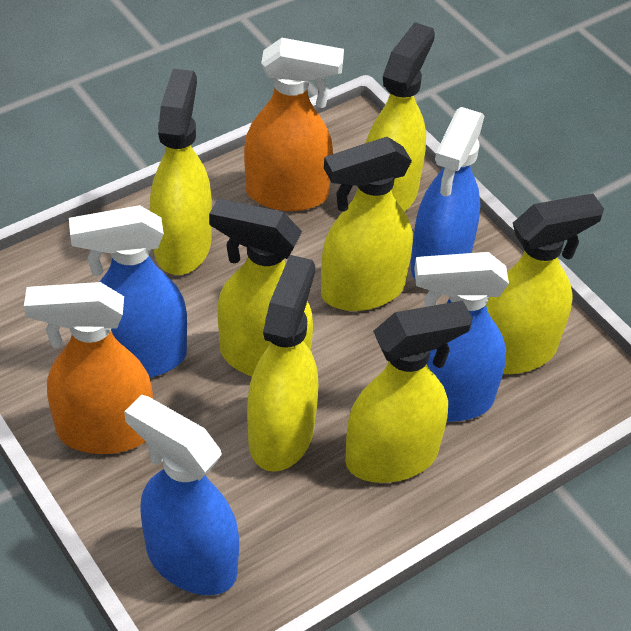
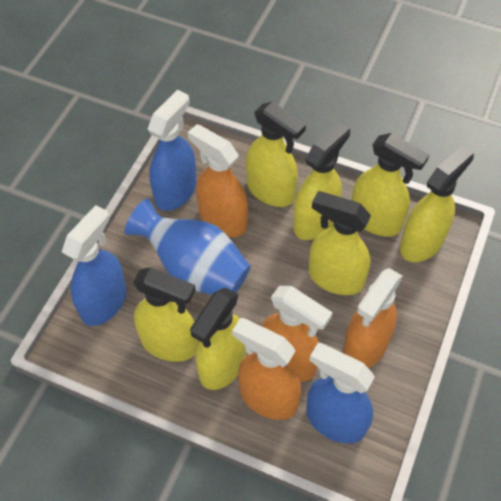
blue spray bottle: [69,205,187,378] [124,395,239,595] [411,107,485,281] [414,252,509,422] = 4 -> [62,205,127,326] [147,90,196,211] [306,343,375,444] = 3
blue vase: none = 0 -> [125,198,251,295] = 1
orange spray bottle: [24,282,153,454] [244,38,344,211] = 2 -> [188,124,248,237] [232,318,301,420] [261,286,333,382] [343,268,403,368] = 4

